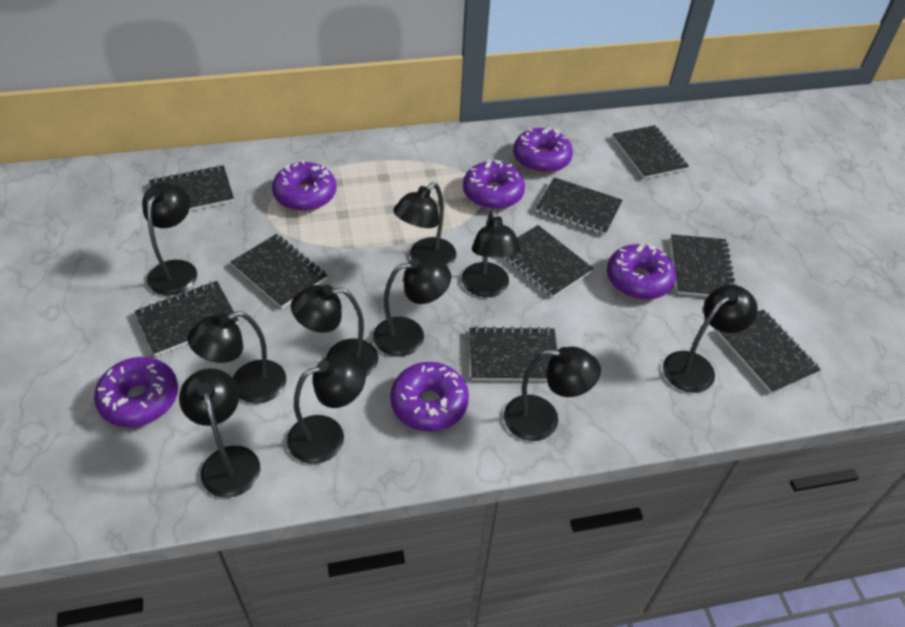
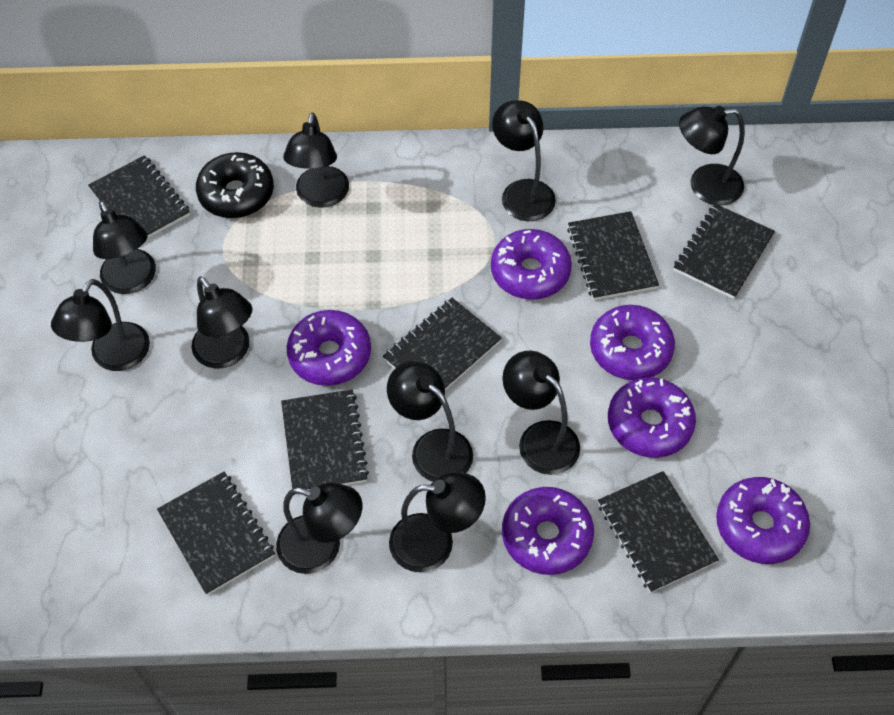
black donut: none = 0 -> [196,152,274,218] = 1
black notebook: [134,281,239,356] [149,165,234,211] [231,234,328,308] [469,326,557,381] [505,225,594,297] [536,177,622,235] [613,125,689,179] [671,234,736,297] [716,309,821,394] = 9 -> [88,155,190,239] [157,472,275,595] [281,389,369,490] [383,298,502,390] [567,211,659,300] [598,471,719,593] [674,204,775,299] = 7

